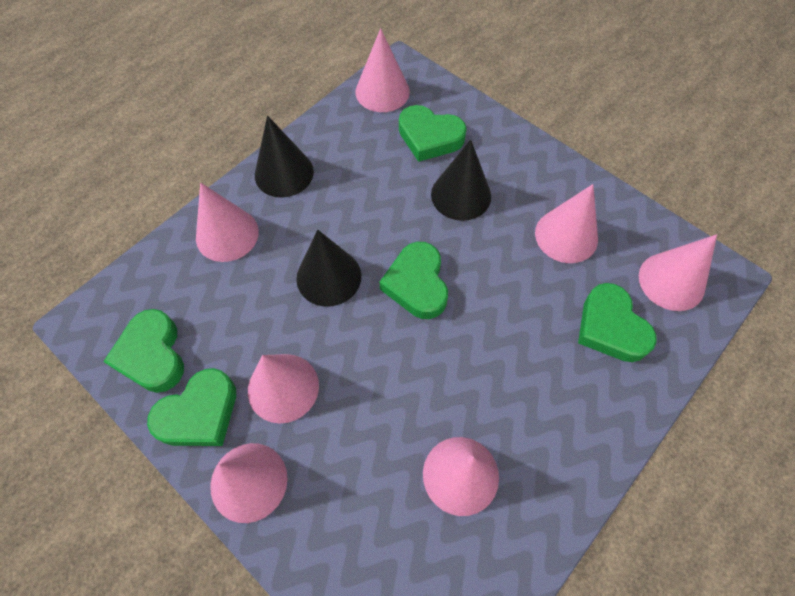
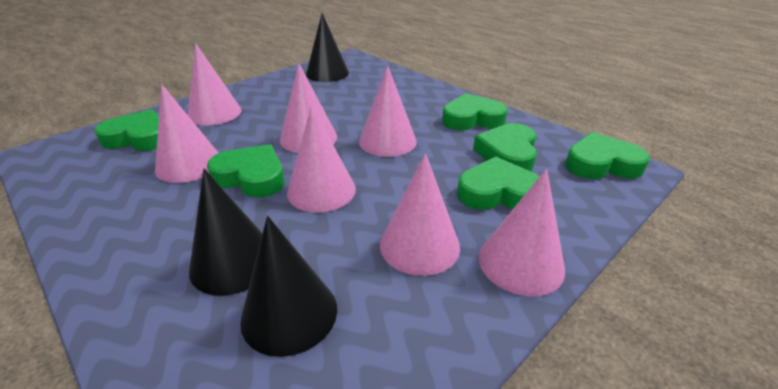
green heart: [103,309,184,393] [147,368,236,446] [379,242,448,319] [399,105,467,162] [578,283,657,362] = 5 -> [94,110,159,151] [207,144,285,198] [442,93,508,130] [457,157,540,210] [473,123,537,171] [565,132,650,179] = 6

